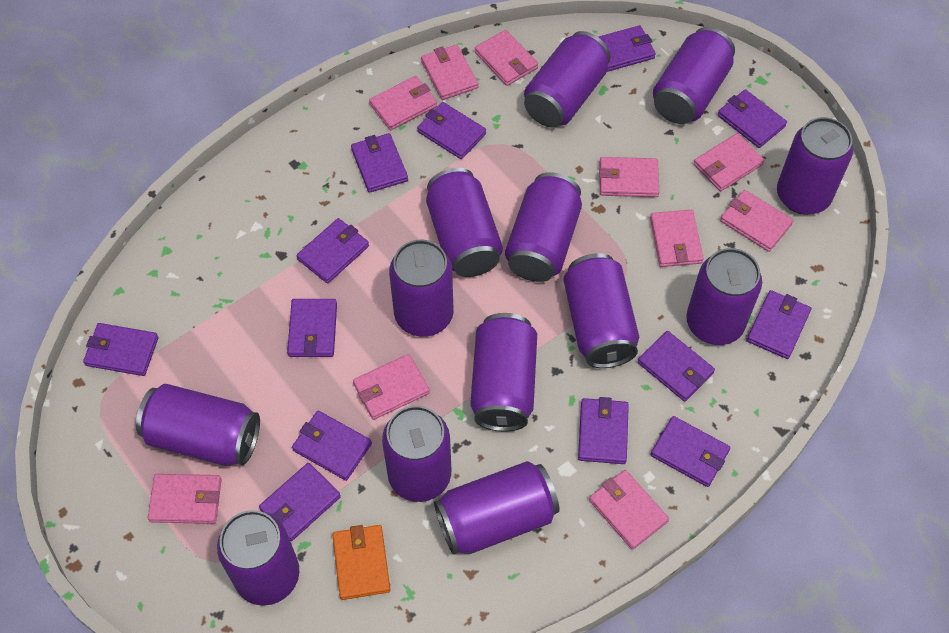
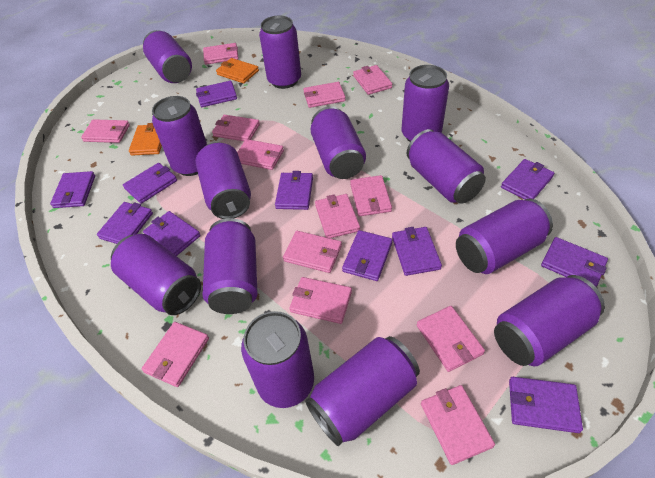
orange wallet: [332,525,390,600] = 1 -> [129,123,162,156] [216,58,259,84] = 2
pink wallet: [148,474,222,524] [353,354,430,420] [369,76,437,130] [421,44,478,100] [475,30,538,86] [589,470,669,550] [599,157,659,197] [650,210,704,267] [693,133,764,191] [720,190,794,252] = 10 -> [81,119,130,143] [142,322,209,387] [203,43,239,65] [212,115,260,141] [237,139,284,170] [283,231,342,273] [289,277,352,324] [303,82,346,108] [315,194,360,238] [350,175,392,216] [353,65,392,95] [417,306,485,372] [421,385,495,465] = 13
purple wallet: [83,323,158,376] [259,463,341,541] [287,299,337,357] [292,411,372,481] [297,218,369,283] [351,133,408,193] [417,102,486,159] [578,397,629,464] [598,25,656,72] [637,331,715,402] [650,416,730,487] [717,89,787,148] [746,290,811,359] = 13 -> [50,171,95,208] [97,202,153,244] [123,163,177,204] [143,211,201,256] [196,81,237,107] [275,171,313,210] [342,230,392,281] [392,227,442,276] [501,159,554,199] [509,377,583,433] [541,237,608,287] = 11

